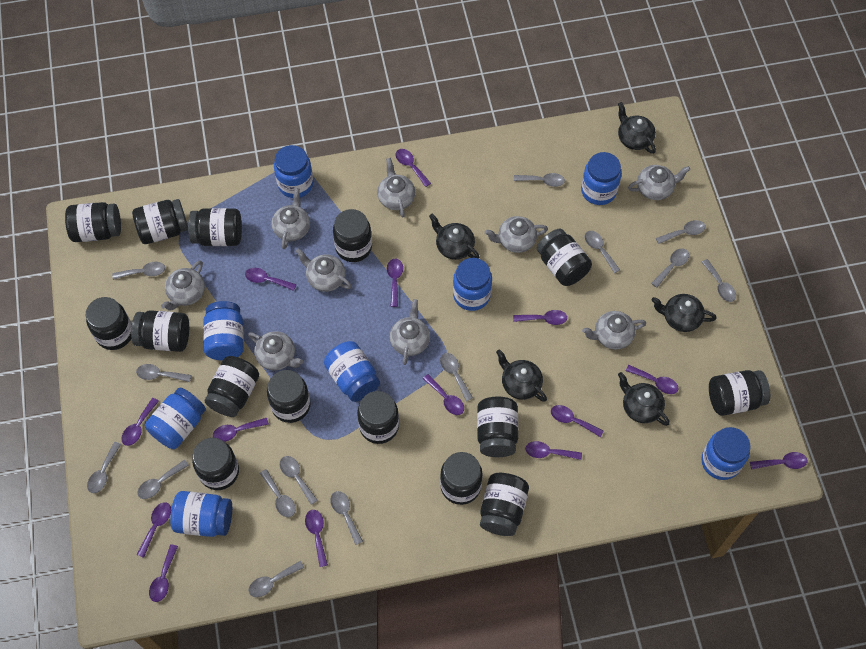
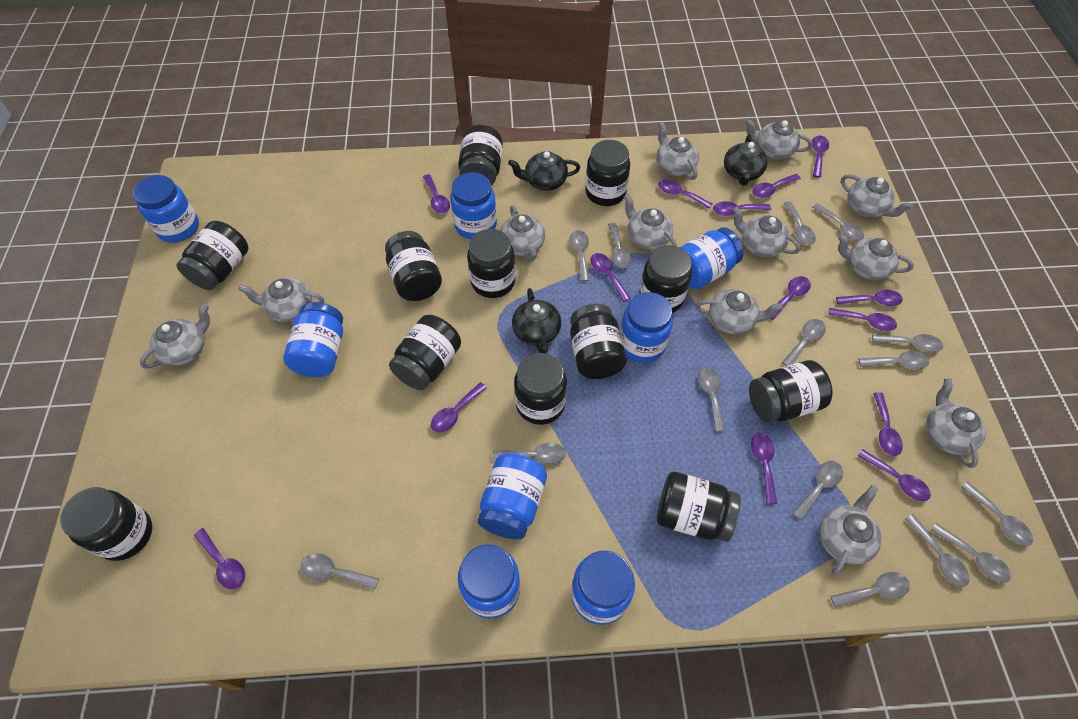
black jar: [65,202,121,242] [86,297,132,350] [131,310,189,352] [132,199,188,244] [188,208,242,246] [192,438,239,490] [204,356,259,417] [267,370,311,423] [333,209,372,262] [357,391,399,444] [440,452,483,505] [477,397,518,457] [480,473,529,536] [537,229,592,286] [709,370,770,416] = 15 -> [60,487,152,561] [177,221,249,290] [385,231,442,301] [389,315,461,390] [458,125,503,186] [467,229,515,298] [514,353,567,425] [570,304,627,379] [585,140,630,206] [639,245,692,313] [657,472,741,542] [749,360,833,423] = 12
black teapot: [429,214,479,260] [496,349,547,402] [618,102,656,154] [618,372,670,426] [651,294,717,332] = 5 -> [508,151,580,191] [512,288,561,353] [724,135,768,186] = 3
grey spoon: [87,442,121,493] [112,262,165,280] [136,364,192,382] [137,460,189,499] [248,561,304,597] [260,469,296,517] [280,456,318,505] [330,491,363,545] [440,353,473,401] [514,173,565,187] [585,231,620,273] [651,248,689,288] [656,220,705,244] [702,259,736,302] = 14 -> [301,553,379,590] [492,443,566,464] [570,230,589,281] [608,223,631,268] [698,367,725,432] [782,319,826,366] [784,201,816,245] [792,461,843,520] [812,203,864,240] [830,572,910,608] [858,351,929,369] [872,334,943,352] [905,514,970,587] [931,523,1011,583] [961,482,1033,546] = 15
grey teapot: [161,260,205,311] [248,331,303,370] [271,188,310,249] [295,248,352,292] [377,158,415,218] [390,299,430,365] [485,216,548,253] [582,311,646,350] [628,165,690,200] = 9 -> [140,303,210,369] [238,277,324,322] [500,205,545,261] [624,194,677,250] [656,122,699,180] [696,289,783,334] [732,206,801,257] [745,119,813,159] [819,485,882,575] [837,234,914,280] [841,174,913,217] [926,378,986,468] = 12

